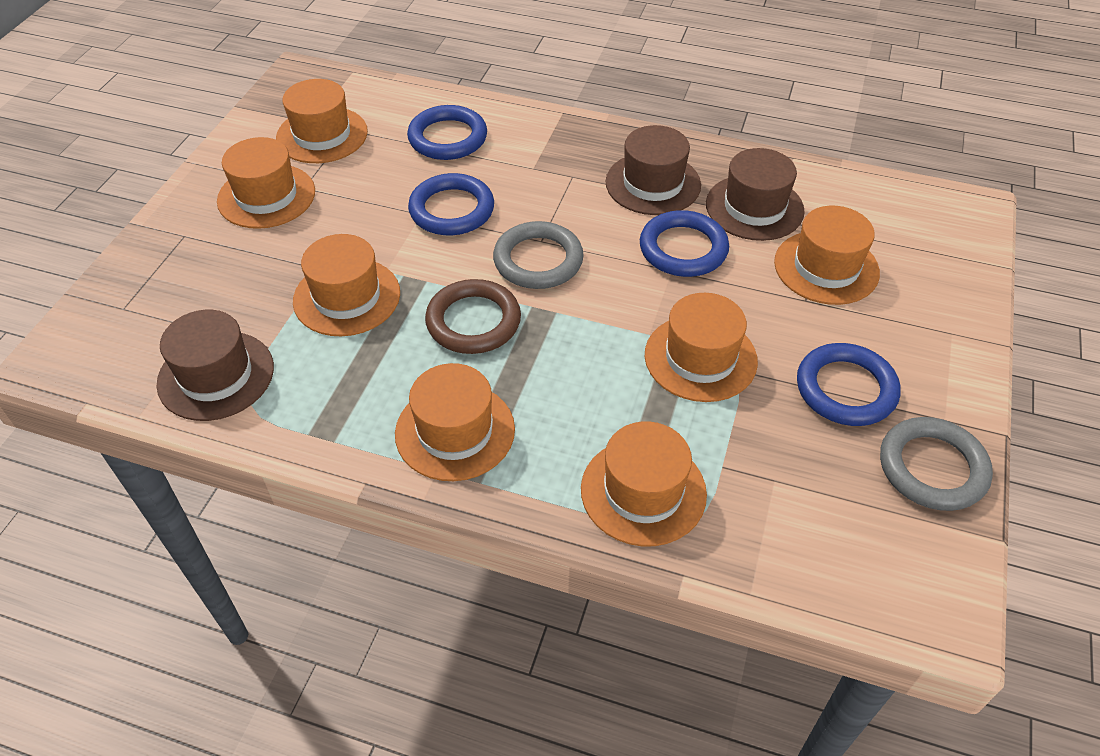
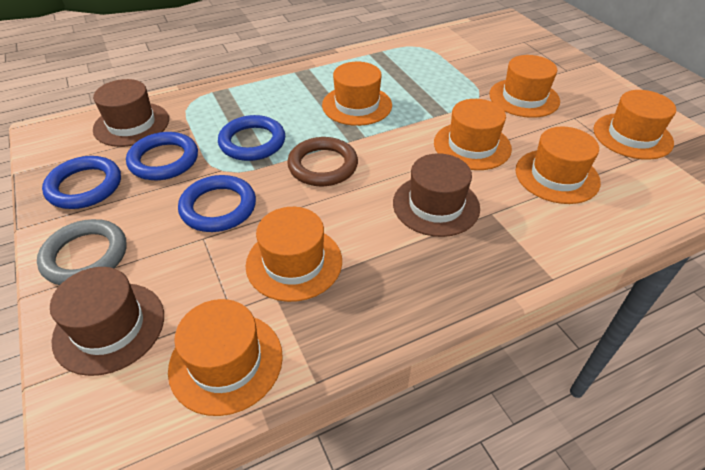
grey ring: [493,221,584,289] [880,417,993,511] = 2 -> [37,219,127,285] = 1

